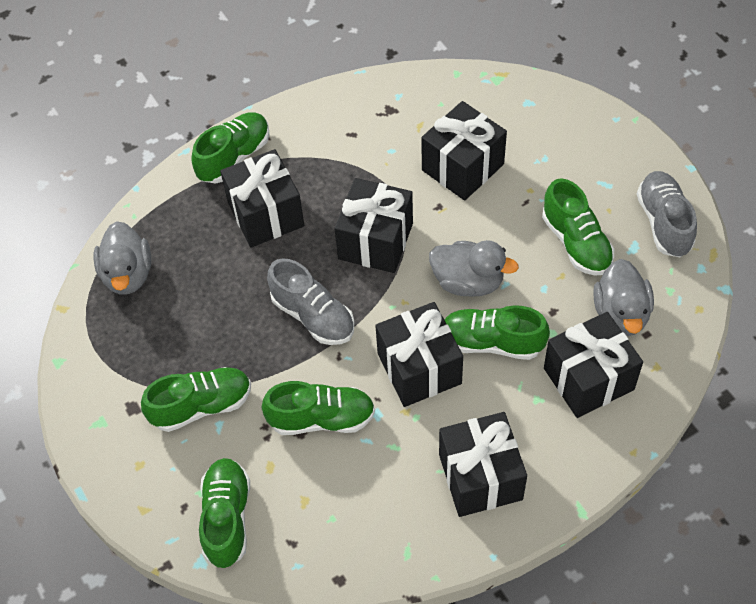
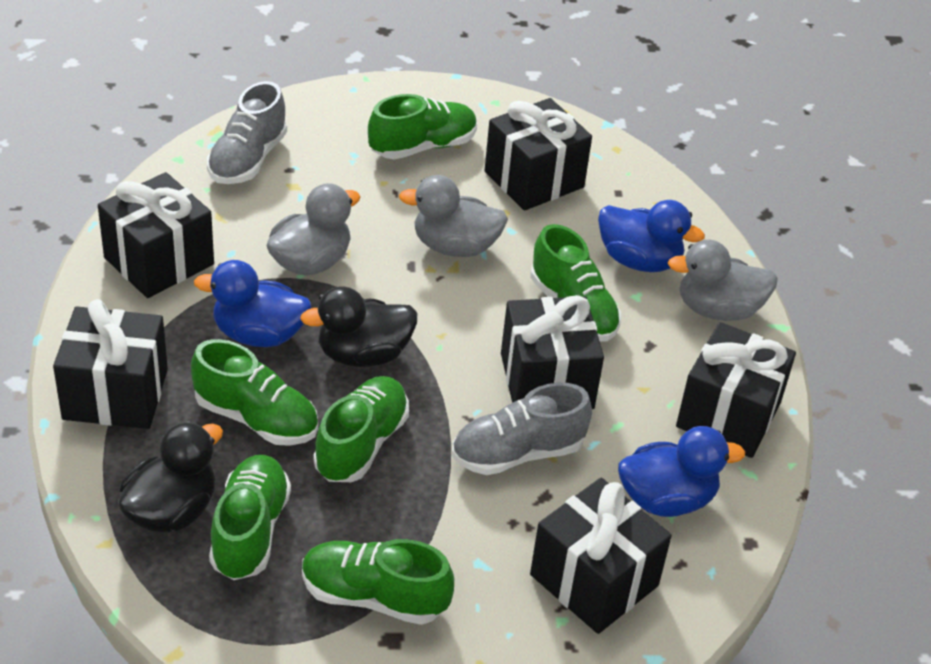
black duck: none = 0 -> [118,421,223,533] [300,286,417,367] = 2
blue duck: none = 0 -> [194,260,311,347] [598,200,705,272] [618,426,745,517] = 3

